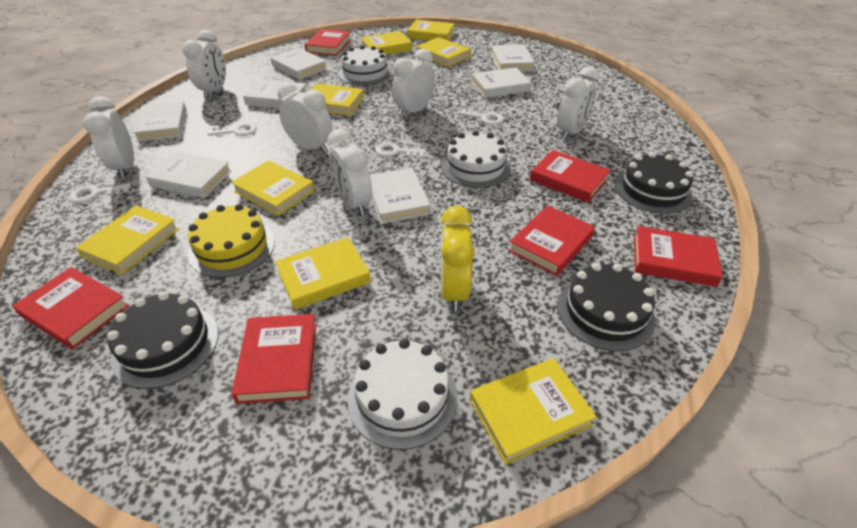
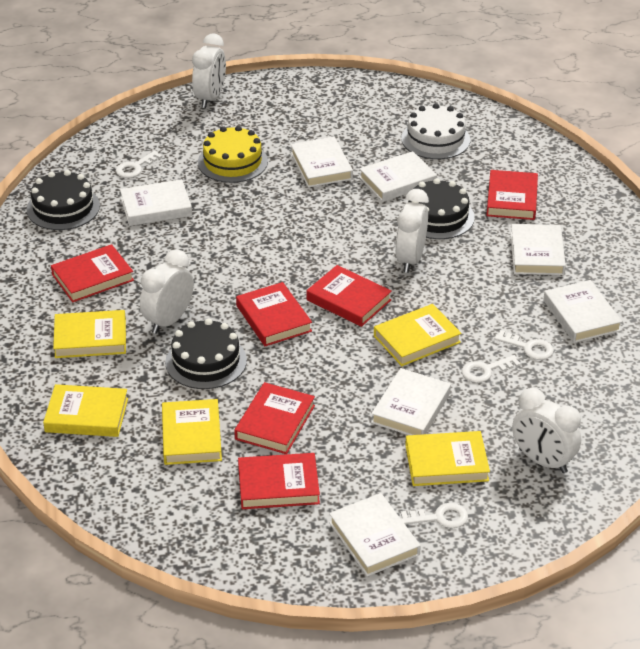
white cake: [338,45,392,85] [348,339,457,450] [441,130,511,188] = 3 -> [402,103,470,159] = 1
white clock: [83,96,134,178] [183,30,226,98] [278,82,333,154] [327,129,372,216] [392,49,435,118] [557,66,599,140] = 6 -> [140,249,194,334] [192,34,226,108] [395,189,429,273] [512,388,581,473] = 4
yellow book: [76,205,179,274] [231,160,315,216] [275,237,371,310] [309,83,364,116] [360,31,412,55] [407,20,455,40] [416,37,471,67] [470,358,597,465] = 8 -> [43,384,128,437] [53,310,126,358] [162,399,222,465] [374,304,461,366] [405,431,490,486] = 5
yellow clock: [441,206,474,311] = 1 -> none = 0

